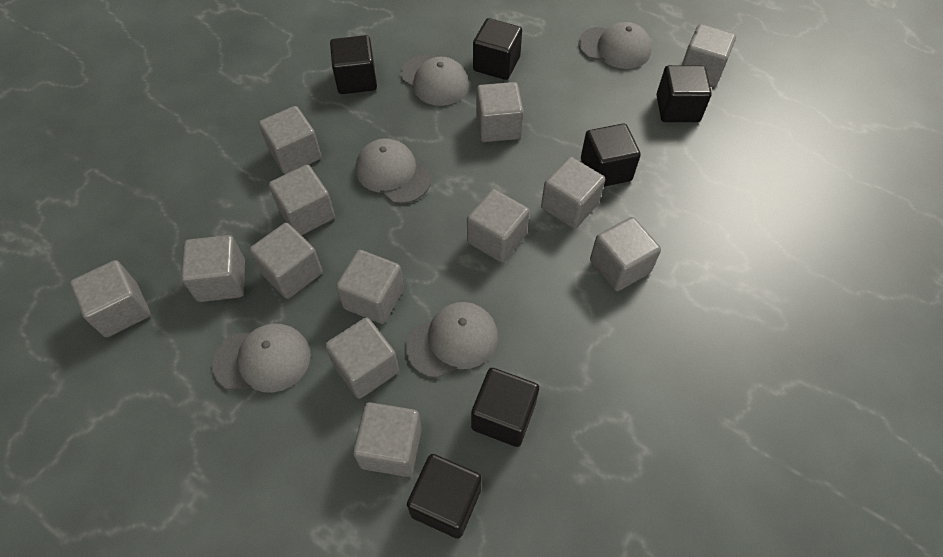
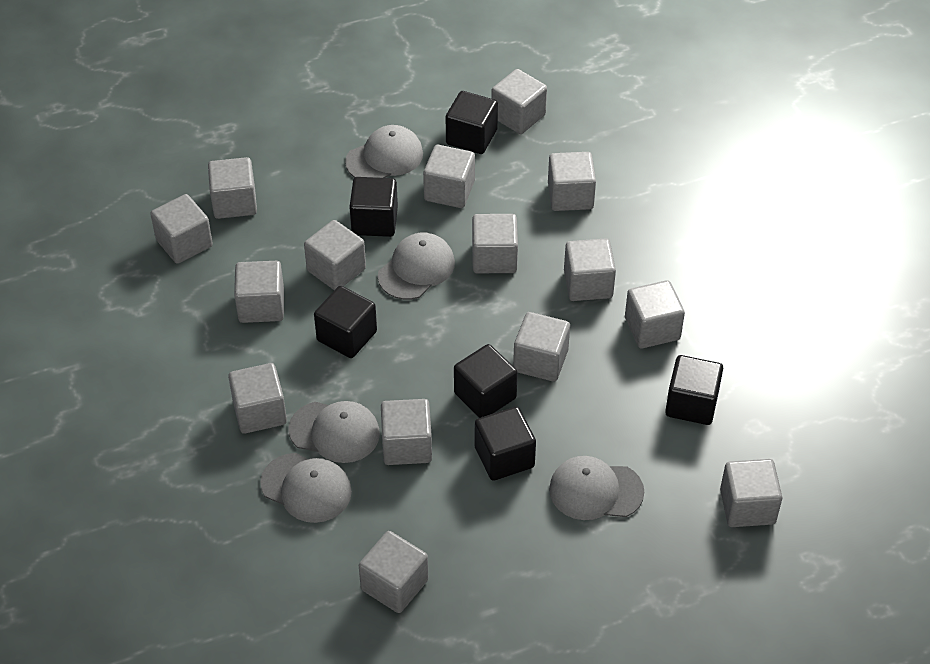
grey cube: [70,260,151,337] [181,235,245,302] [249,223,322,299] [259,106,321,174] [269,165,335,235] [325,317,399,399] [336,250,404,324] [353,402,422,477] [467,189,530,263] [476,82,523,142] [541,157,605,229] [590,217,661,291] [682,24,736,87] = 13 -> [150,194,213,264] [208,157,257,219] [228,363,287,434] [234,261,284,323] [304,220,366,290] [359,531,429,613] [381,399,432,465] [423,145,475,208] [472,214,518,273] [491,69,547,134] [513,312,570,382] [548,152,596,211] [564,238,616,301] [625,280,685,348] [720,459,782,527] = 15

